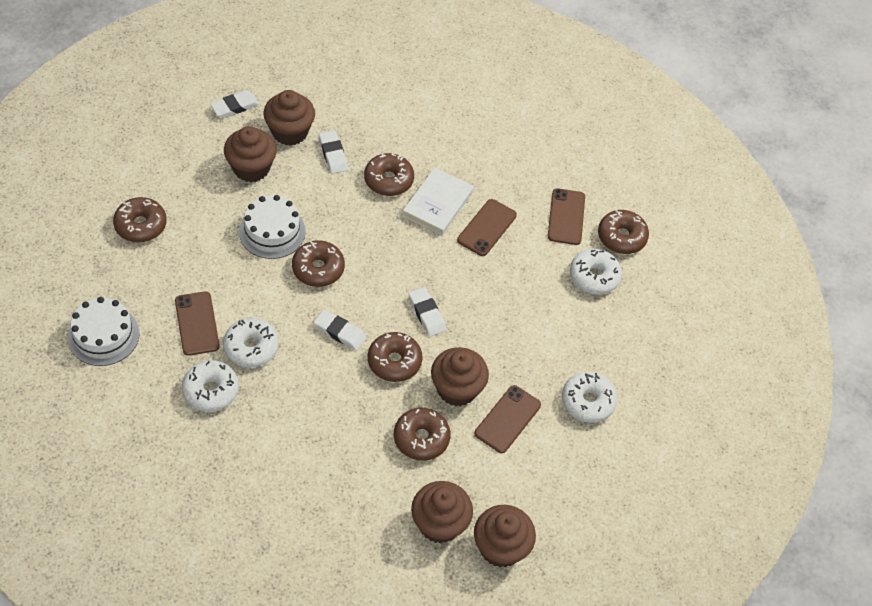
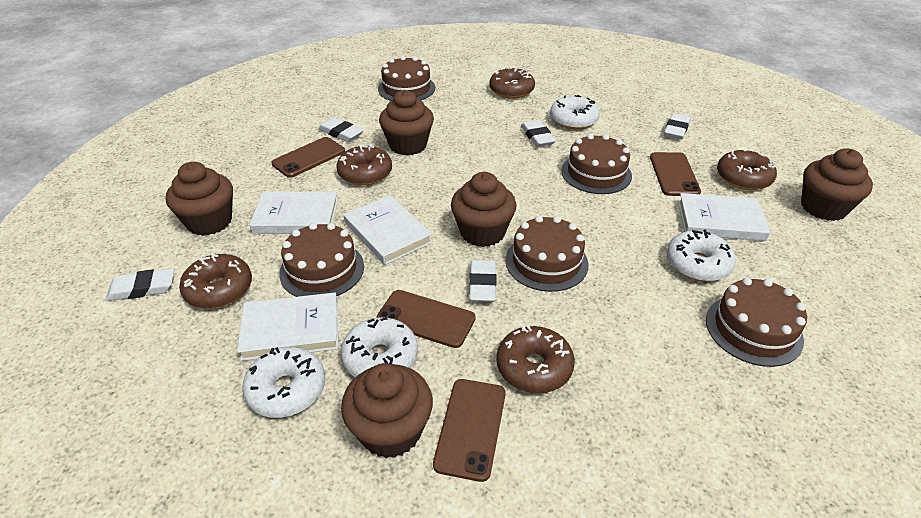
brown cake: none = 0 -> [279,223,364,297] [378,56,435,101] [505,216,588,292] [561,134,632,194] [706,277,807,367] = 5
brown donut: [113,197,167,243] [292,240,345,287] [364,153,414,196] [368,332,423,382] [394,408,451,461] [598,210,649,254] = 6 -> [179,253,252,309] [337,144,392,186] [489,67,535,99] [496,325,575,393] [717,149,777,190] = 5
white book: [402,167,474,235] = 1 -> [237,293,338,361] [250,192,338,234] [344,195,433,265] [678,193,770,241] = 4
white cake: [68,297,139,366] [239,195,306,259] = 2 -> none = 0
white eraser: [210,90,260,118] [314,310,367,351] [319,130,348,174] [408,287,446,336] = 4 -> [106,268,175,301] [318,117,364,142] [469,260,496,302] [521,120,556,147] [664,113,691,140] = 5

